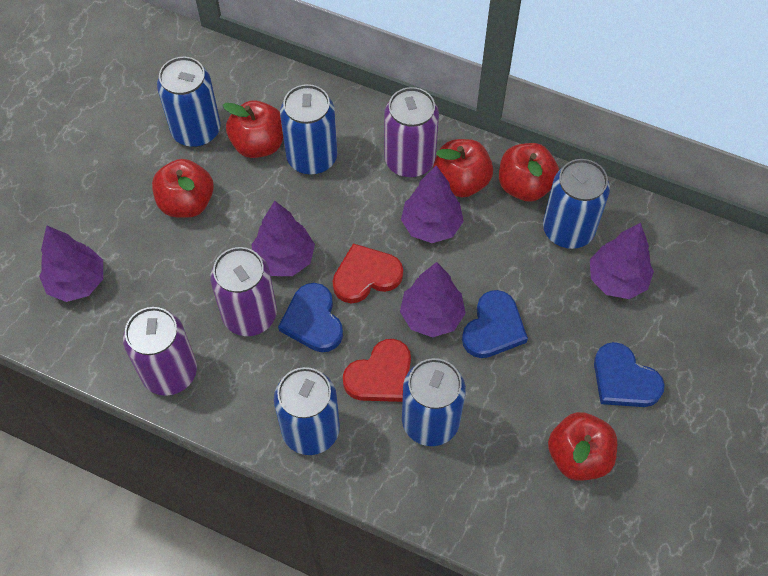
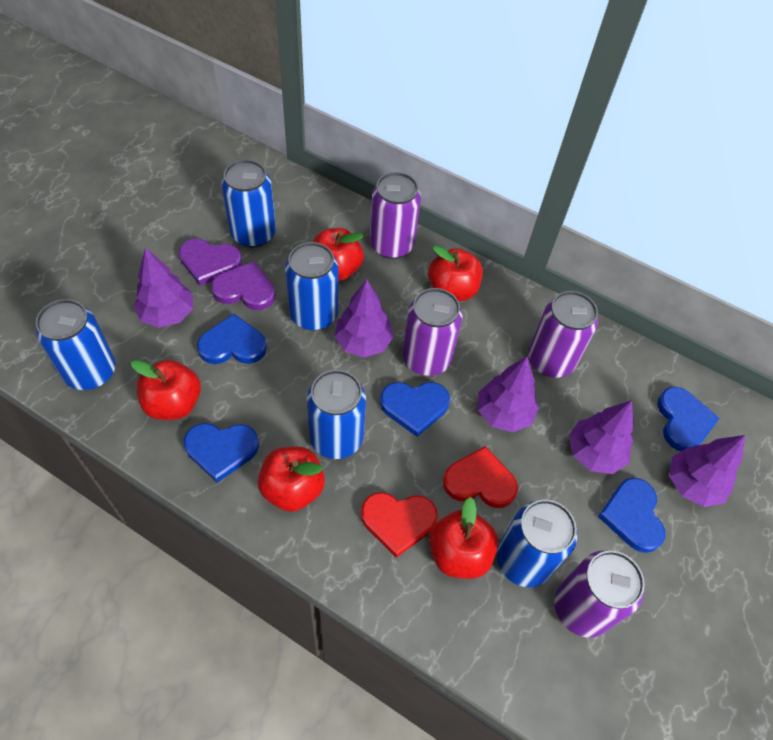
blue heart: [278,283,343,352] [462,290,528,358] [594,342,665,407] = 3 -> [184,423,259,483] [197,314,267,364] [380,382,450,437] [598,478,665,553] [658,387,720,451] = 5
purple can: [123,307,197,396] [210,247,277,336] [384,87,439,177] = 3 -> [370,172,421,259] [402,288,462,376] [528,291,598,378] [555,550,645,638] = 4
purple heart: none = 0 -> [179,239,242,286] [211,262,275,310] = 2

